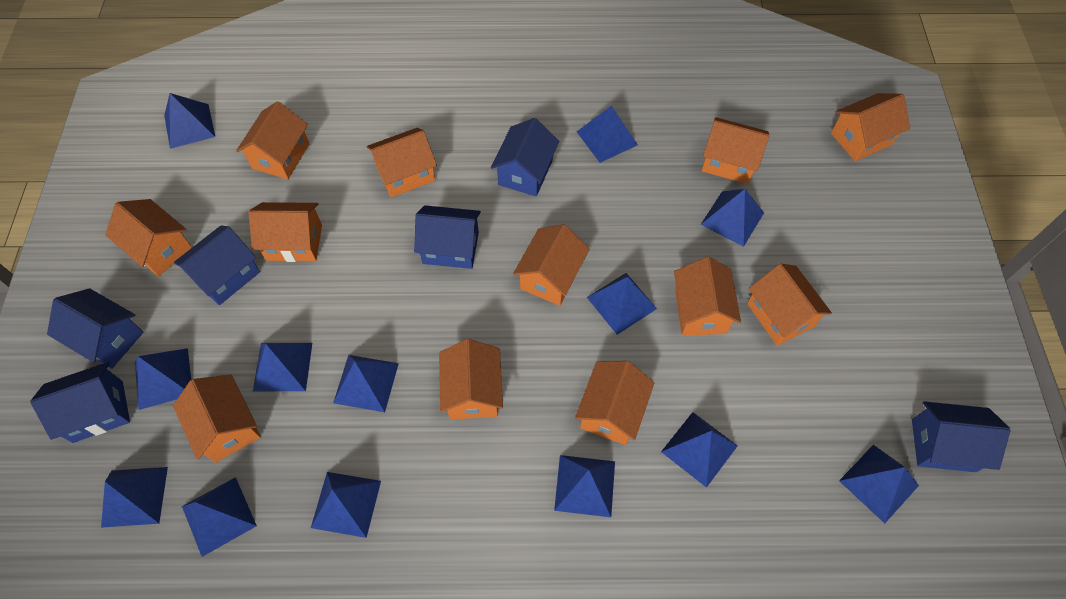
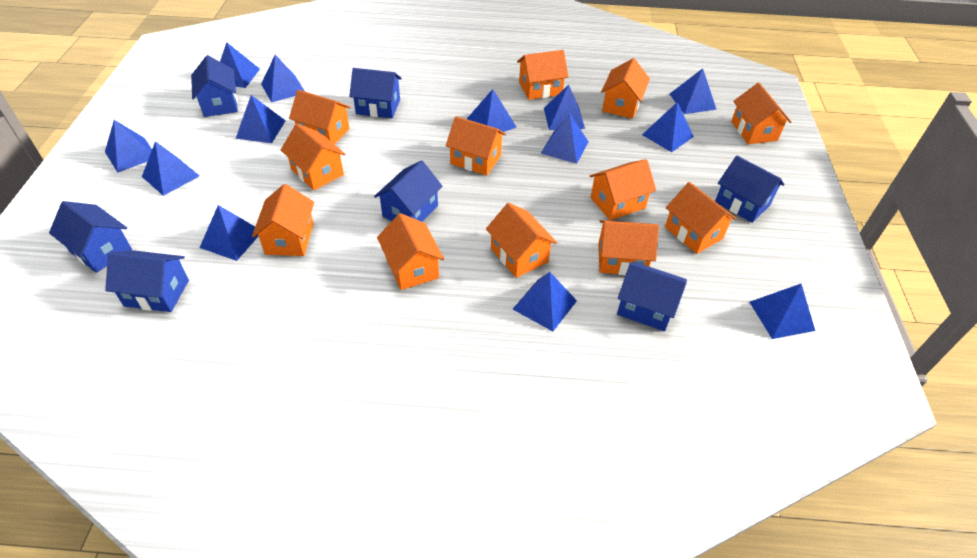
blue house: [30,362,130,443] [47,288,144,369] [174,225,260,305] [414,205,481,269] [491,118,559,196] [912,401,1011,472] = 6 -> [49,201,132,273] [105,250,189,312] [191,55,238,117] [349,68,402,118] [374,160,443,222] [617,262,687,331] [715,156,784,223] = 7

